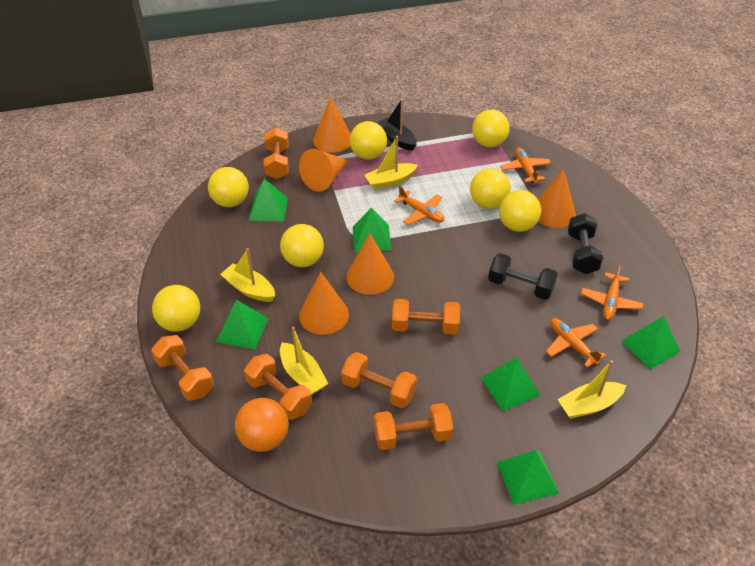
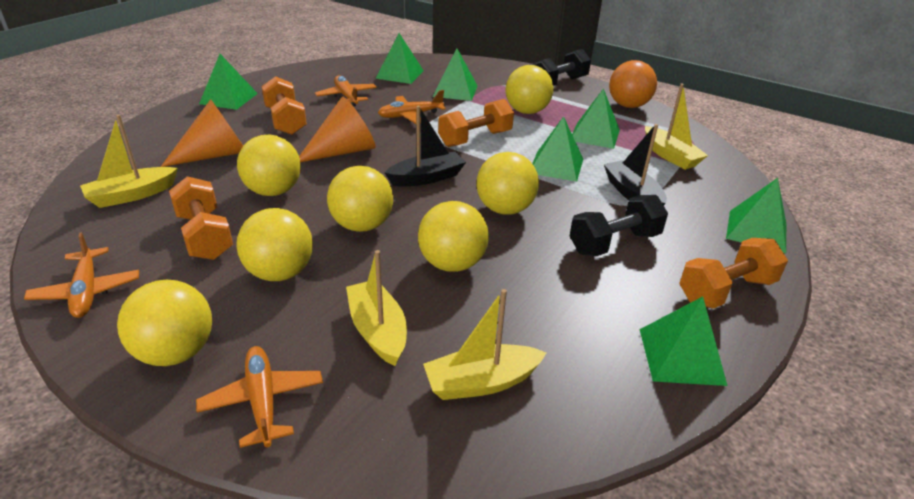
black boat: [377,99,417,151] = 1 -> [385,106,466,186] [604,124,667,205] = 2
green pyramid: [216,300,269,350] [249,179,288,222] [353,208,391,252] [481,357,540,411] [497,450,559,505] [621,316,681,369] = 6 -> [199,54,258,110] [376,33,424,84] [433,49,478,101] [532,116,583,182] [572,88,620,149] [639,296,728,386] [726,178,786,253] = 7
orange cone: [299,149,348,192] [299,272,349,335] [313,97,350,152] [346,233,394,295] [538,169,576,228] = 5 -> [161,99,243,167] [299,97,376,162] = 2
orange dumbbell: [151,335,214,401] [244,354,312,420] [264,128,289,179] [341,352,417,408] [374,403,453,450] [392,299,460,335] = 6 -> [169,176,233,260] [262,76,307,135] [438,99,514,147] [679,238,788,309] = 4

